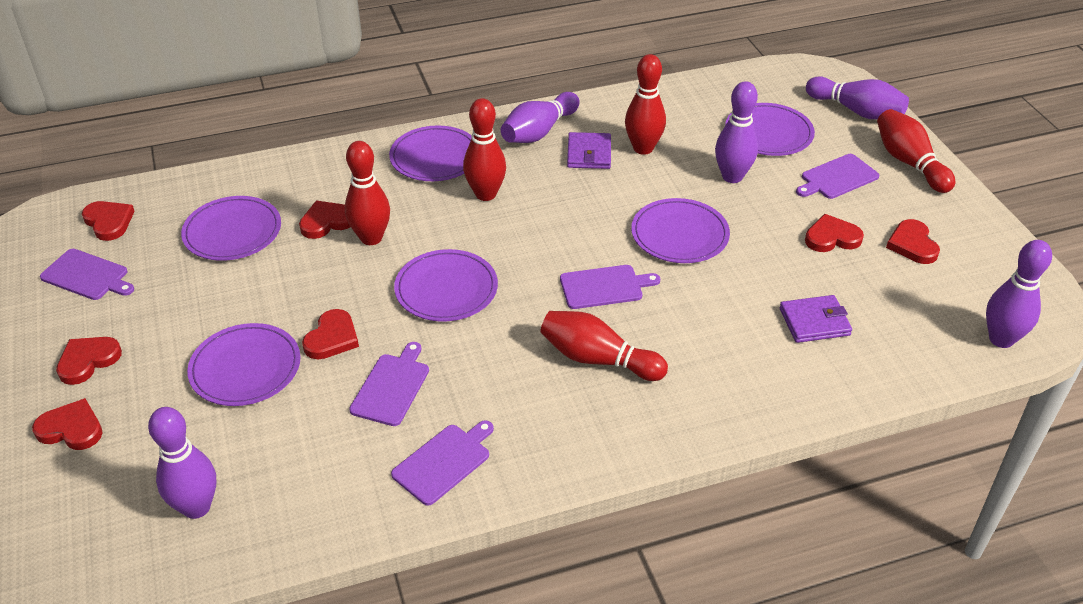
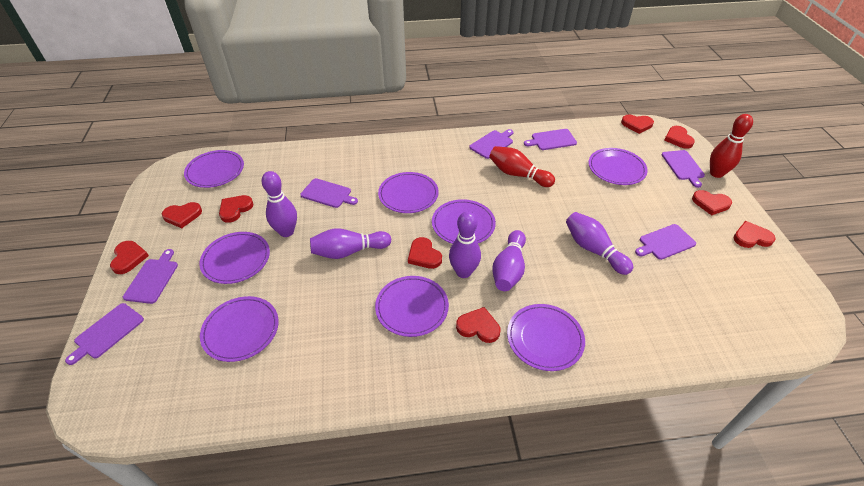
purple cutting board: [40,249,134,300] [349,342,429,426] [391,420,494,506] [560,265,660,309] [796,154,879,199] = 5 -> [65,303,144,365] [123,249,178,304] [300,178,358,208] [469,129,513,159] [524,129,577,150] [635,224,696,260] [662,150,705,188] = 7
purple plate: [181,196,281,261] [187,323,301,406] [389,125,472,181] [394,249,498,321] [631,198,730,263] [725,103,815,156] = 6 -> [184,150,244,188] [199,232,270,284] [200,296,279,362] [375,276,449,337] [378,172,439,213] [432,199,496,244] [507,304,585,371] [588,148,648,185] = 8
purple wallet: [567,132,611,169] [779,295,852,343] = 2 -> none = 0
red bowling pin: [345,141,390,245] [463,98,506,201] [540,311,668,381] [625,54,666,155] [877,109,955,193] = 5 -> [489,146,555,187] [710,114,753,178] = 2
red heart: [32,398,102,450] [56,337,122,385] [82,201,135,241] [299,201,350,239] [302,309,359,359] [805,214,864,252] [886,219,940,264] = 7 -> [110,241,149,274] [162,202,202,228] [219,195,253,223] [408,237,442,269] [456,307,500,343] [621,115,654,134] [664,126,695,149] [692,190,732,215] [733,221,776,248] = 9

